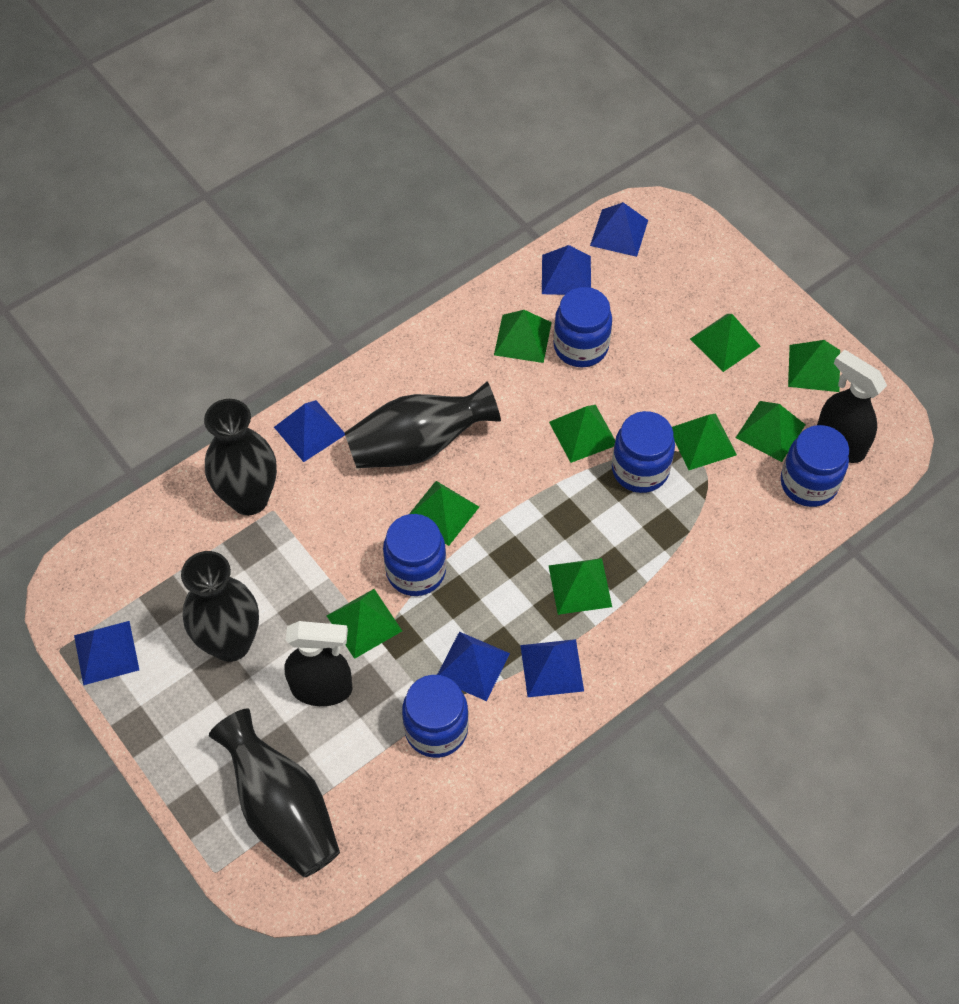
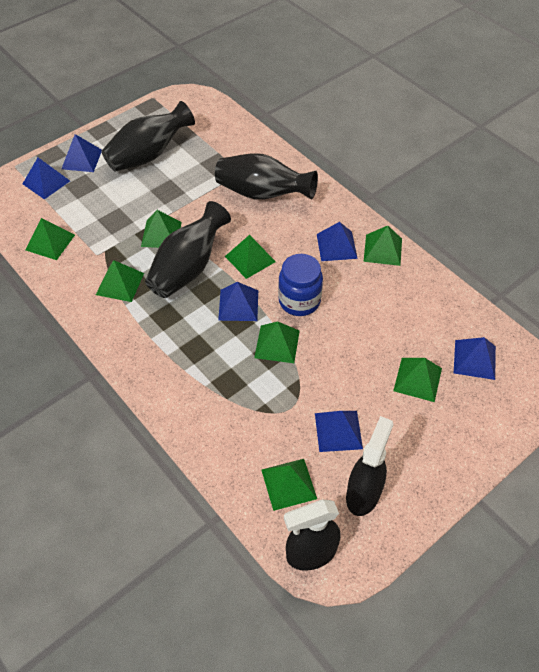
black vase: [181,551,259,662] [204,399,277,515] [209,708,340,877] [344,382,501,468] = 4 -> [102,101,195,172] [145,201,231,298] [215,153,318,200] = 3
blue jar: [383,514,446,596] [402,675,469,758] [553,287,612,368] [612,411,675,493] [781,425,849,507] = 5 -> [278,254,323,316] = 1
green pyramid: [327,589,402,659] [409,481,479,546] [494,310,552,363] [548,558,612,615] [549,405,615,463] [672,413,737,470] [690,314,761,372] [736,401,806,462] [788,340,840,392] = 9 -> [25,218,75,260] [96,260,144,302] [141,210,182,248] [225,235,276,279] [254,321,300,363] [261,459,317,511] [364,226,402,266] [393,358,442,402] = 8

